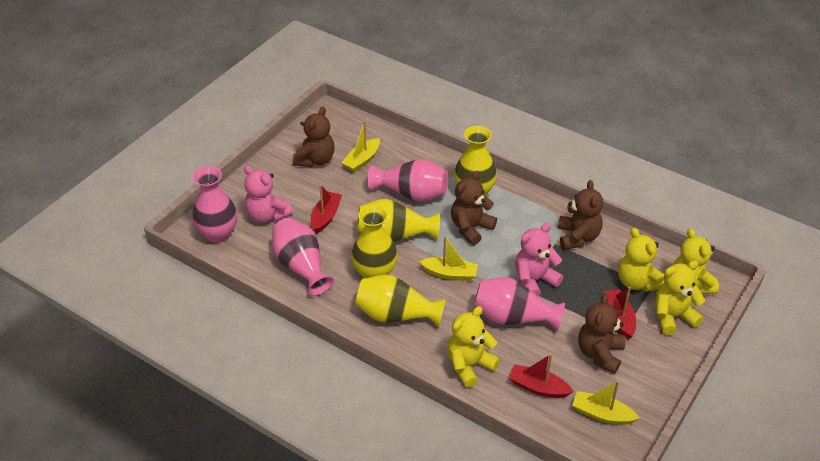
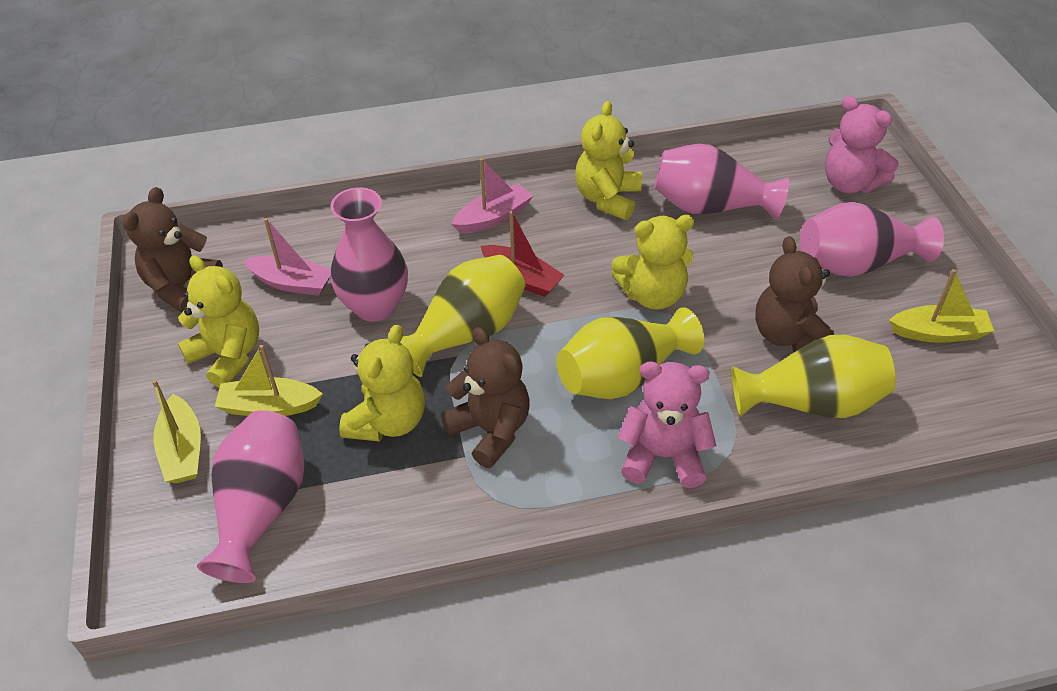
brown teddy bear: [293,107,335,167] [451,171,497,245] [558,180,603,250] [578,293,626,374] = 4 -> [123,187,223,313] [441,327,530,468] [755,236,834,352] = 3
pink boat: none = 0 -> [243,218,331,296] [452,158,533,233] = 2
red boat: [311,184,342,234] [509,354,574,398] [604,287,636,339] = 3 -> [480,211,565,297] = 1
yellow vase: [351,205,398,278] [355,275,446,327] [357,199,440,242] [454,126,497,196] = 4 -> [400,255,526,377] [557,307,704,399] [731,335,896,418] = 3

